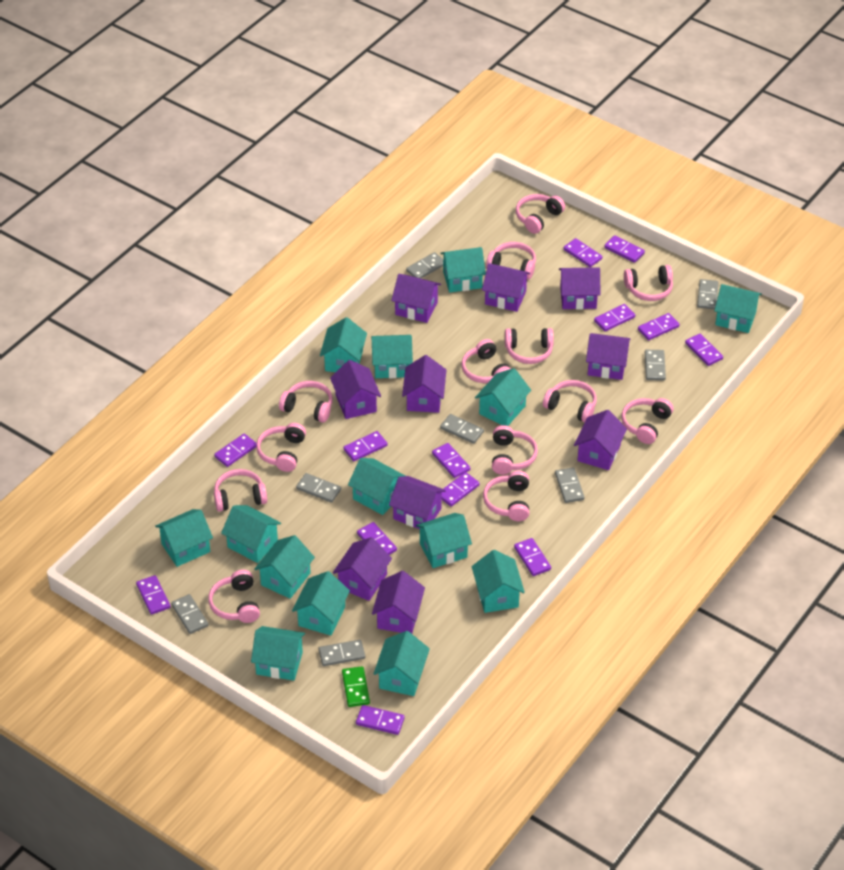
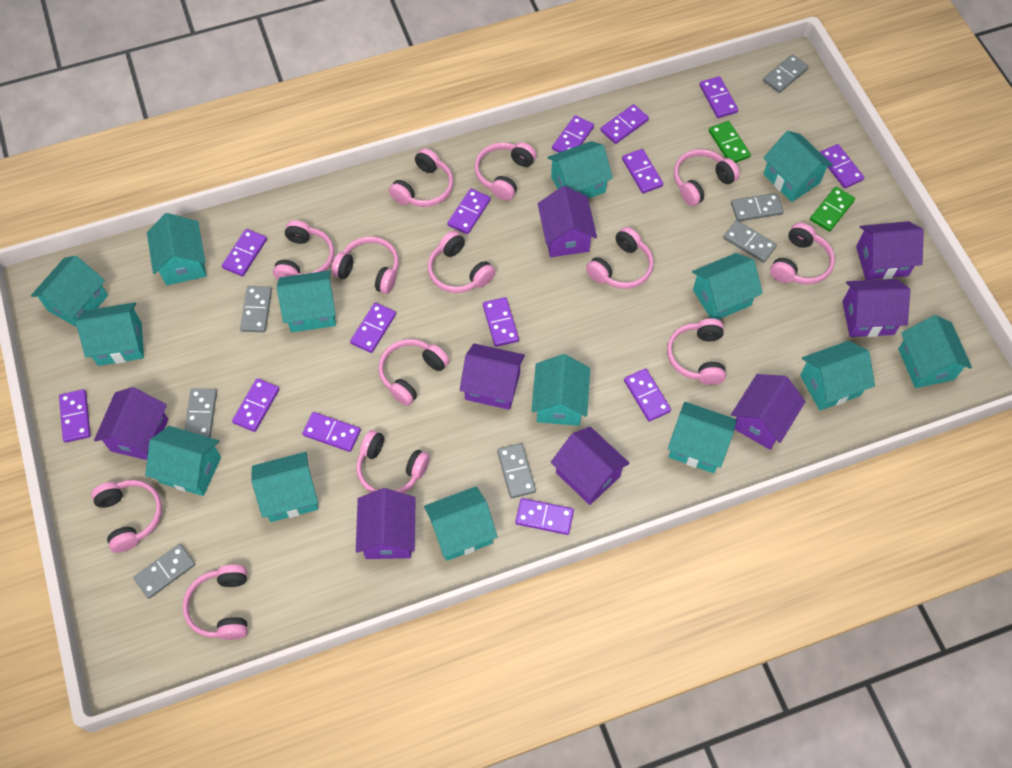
green domino: [342,666,370,707] = 1 -> [709,121,751,163] [810,187,855,232] = 2
grey domino: [171,594,209,634] [296,473,341,503] [319,640,365,666] [406,252,443,278] [440,414,484,444] [555,467,585,503] [645,350,666,381] [697,279,719,310] = 8 -> [133,544,195,599] [184,388,217,437] [240,286,272,332] [497,443,536,498] [723,220,777,263] [731,193,784,221] [763,54,809,93] = 7
purple domino: [136,575,170,615] [214,434,257,467] [343,431,388,461] [356,705,405,735] [357,522,397,555] [432,443,471,478] [442,472,480,507] [514,538,551,576] [563,238,602,267] [594,304,635,332] [604,235,645,263] [638,313,680,340] [685,334,723,366] = 13 -> [59,389,91,442] [222,229,267,276] [232,378,279,432] [302,412,361,452] [350,303,396,353] [447,188,491,234] [483,297,519,347] [515,498,574,535] [552,115,594,153] [601,104,649,144] [622,149,663,193] [624,368,671,422] [699,76,738,118] [820,144,864,188] = 14
purple house: [330,360,381,419] [333,537,392,601] [372,571,425,634] [389,476,446,529] [391,274,441,323] [402,355,446,413] [482,263,530,312] [559,267,601,310] [574,410,627,470] [586,333,631,380] = 10 -> [94,387,168,460] [356,488,416,559] [460,343,525,410] [538,186,597,257] [551,427,630,505] [731,374,806,450] [842,279,910,337] [856,221,924,280] = 8

